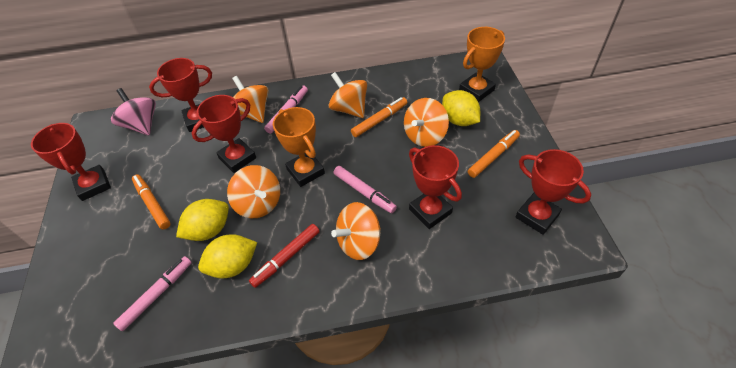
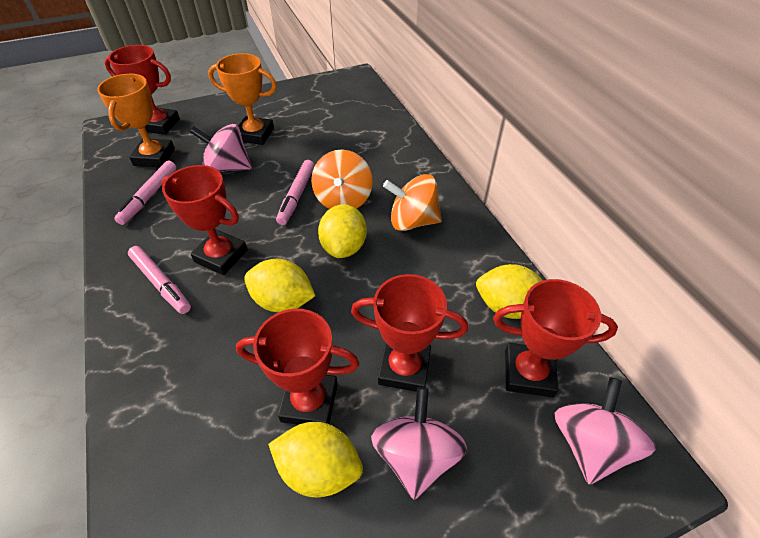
orange marker: [132,174,171,230] [351,97,407,137] [468,130,520,178] = 3 -> none = 0
orange spinning top: [227,165,280,218] [232,76,269,123] [329,72,367,118] [331,202,381,260] [404,98,449,147] = 5 -> [311,149,373,209] [383,174,442,231] = 2
pink spinning top: [111,88,156,135] = 1 -> [190,124,252,172] [371,387,467,500] [554,377,656,484] = 3
red marker: [249,224,320,288] = 1 -> none = 0
yellow lemon: [176,199,229,241] [198,234,257,278] [442,90,480,126] = 3 -> [244,259,316,312] [268,422,363,497] [318,204,367,258] [476,264,543,319] = 4

